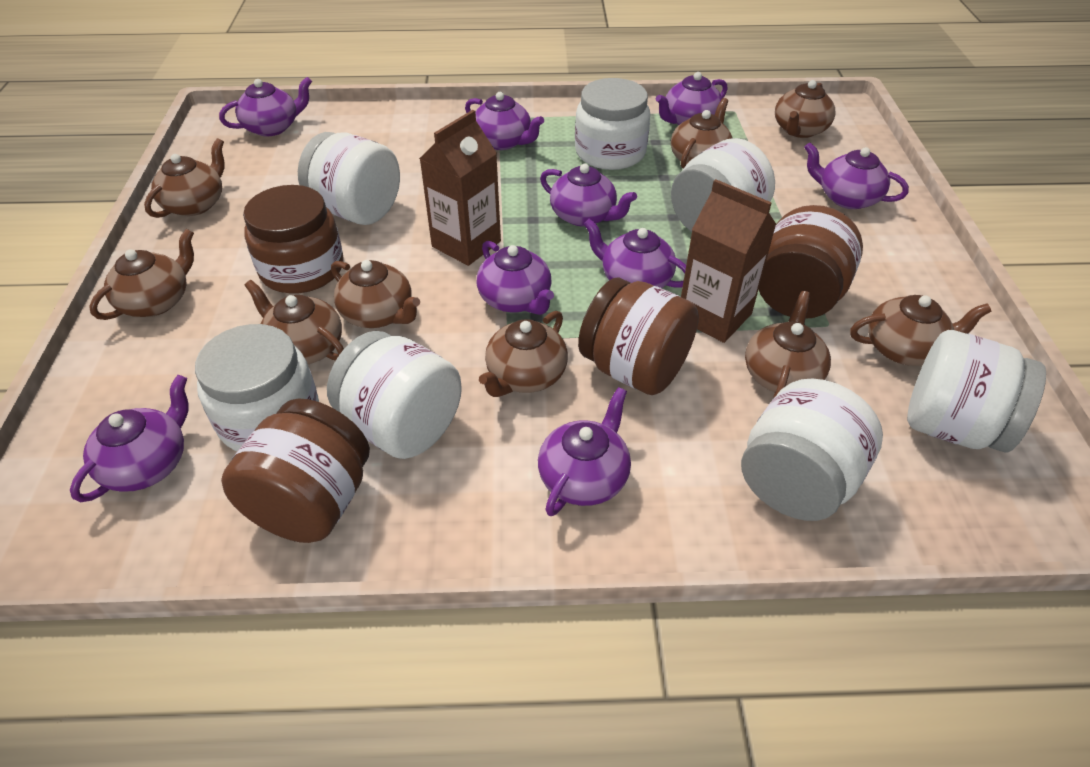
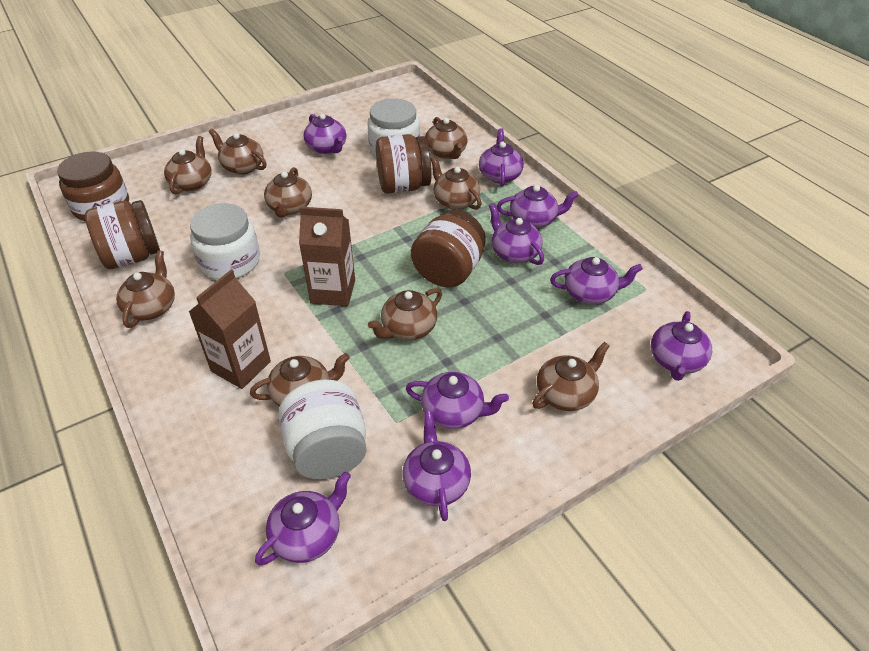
white jar: [195,324,319,451] [298,132,400,225] [327,331,462,459] [575,78,650,170] [671,138,775,232] [741,379,883,521] [907,330,1046,453] = 7 -> [190,203,260,280] [279,379,366,479] [367,98,420,157] = 3

